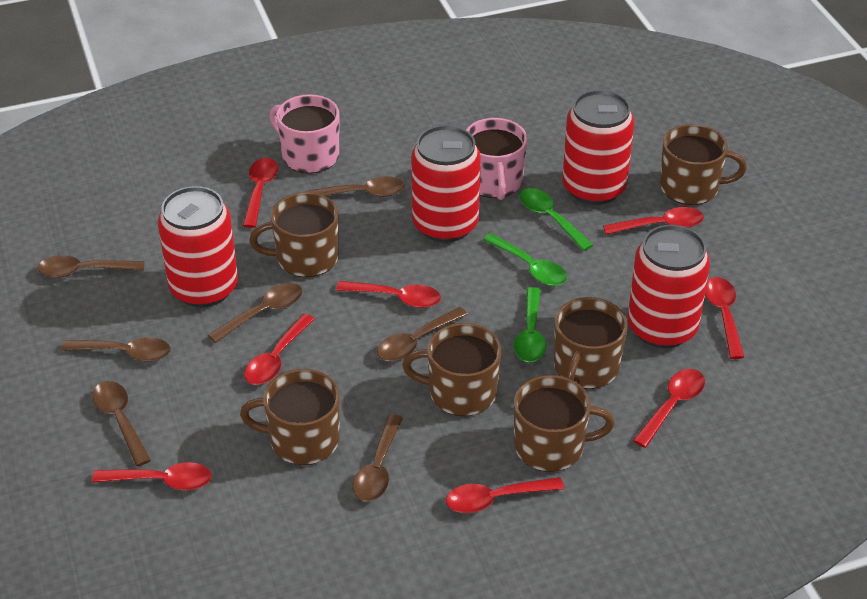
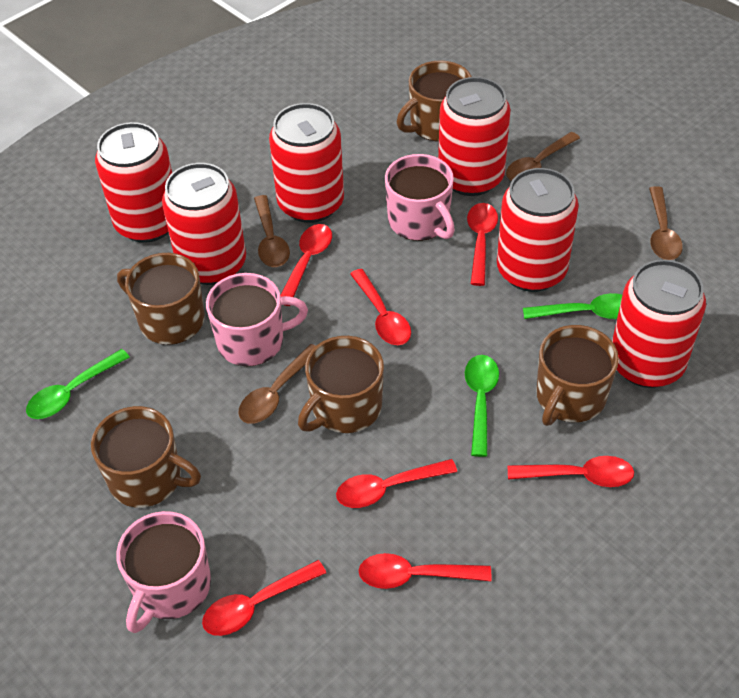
brown mug: [240,369,340,465] [249,192,339,277] [402,323,501,416] [514,375,615,472] [554,297,628,389] [660,124,747,205] = 6 -> [91,406,201,507] [117,253,205,345] [298,336,384,433] [397,60,472,141] [536,325,619,426] = 5
brown spoon: [38,255,145,278] [61,337,171,362] [93,381,151,466] [208,283,302,343] [305,176,405,197] [352,414,403,502] [377,307,468,361] = 7 -> [238,344,316,424] [254,195,290,267] [506,132,580,181] [649,186,683,260] = 4
pink mug: [269,94,339,173] [466,118,527,200] = 2 -> [116,511,211,633] [206,273,308,366] [385,154,455,241] = 3
red can: [158,186,238,307] [411,125,481,242] [562,90,634,205] [628,225,710,348] = 4 -> [95,122,172,243] [162,163,246,285] [269,103,344,223] [438,77,511,196] [497,168,579,292] [612,260,706,388] = 6
red spoon: [92,462,212,490] [243,158,278,228] [244,314,315,385] [336,281,441,308] [446,477,564,513] [603,207,704,235] [633,369,705,448] [705,277,744,359] = 8 -> [202,560,326,636] [280,224,332,306] [336,459,457,508] [350,269,411,345] [359,553,491,589] [467,203,498,286] [508,456,634,487] = 7

